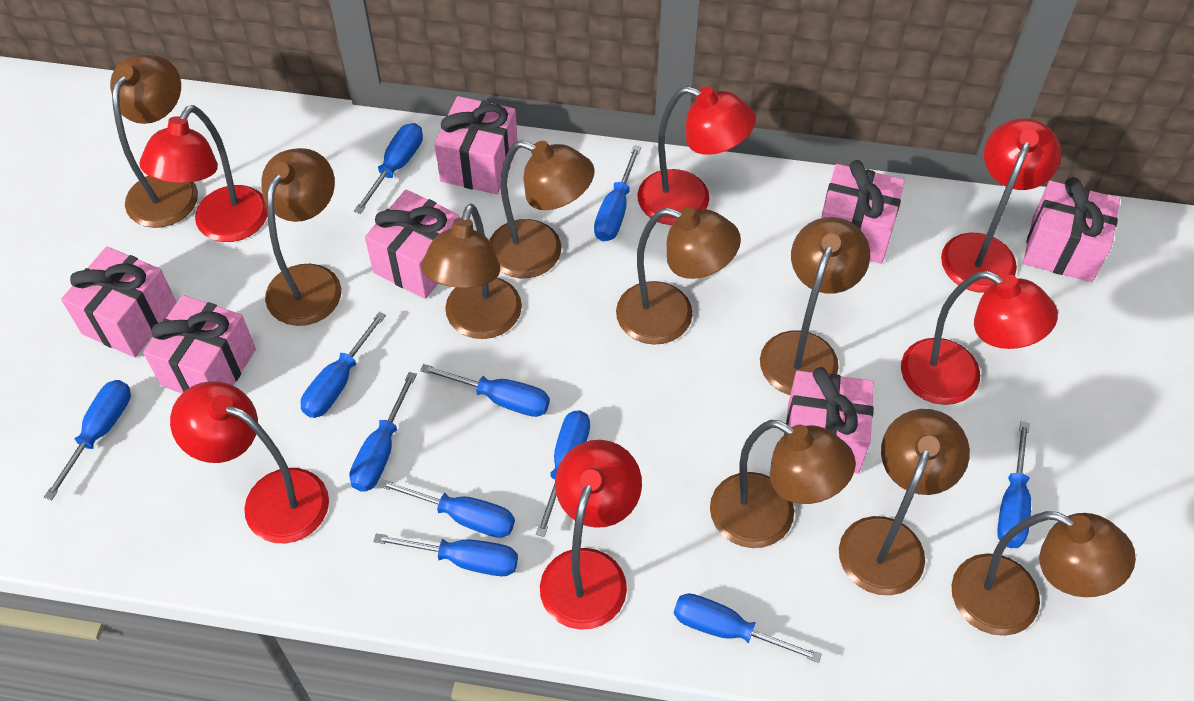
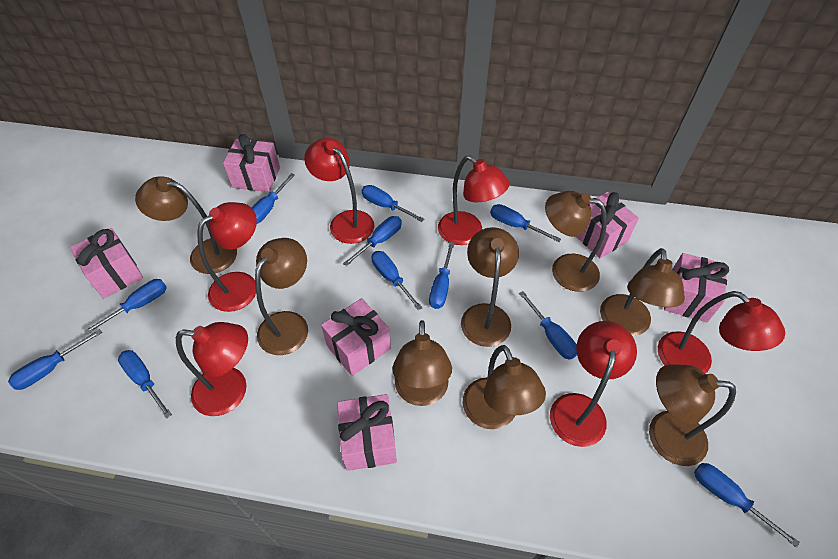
brown lamp: [110,54,198,228] [262,148,341,326] [421,204,522,339] [489,140,595,278] [616,207,741,345] [710,420,856,548] [760,217,870,395] [839,409,970,595] [952,511,1136,636] = 9 -> [135,176,237,274] [255,238,308,355] [392,320,452,406] [461,227,519,347] [463,345,546,429] [545,191,607,292] [600,248,685,336] [649,364,736,466] = 8
pink gift: [61,246,177,357] [143,295,256,393] [365,190,460,299] [434,96,518,194] [784,367,874,473] [821,160,905,264] [1023,177,1120,282] = 7 -> [70,228,143,298] [223,134,280,192] [321,298,391,376] [337,394,397,471] [576,192,639,258] [664,253,729,322] = 6

